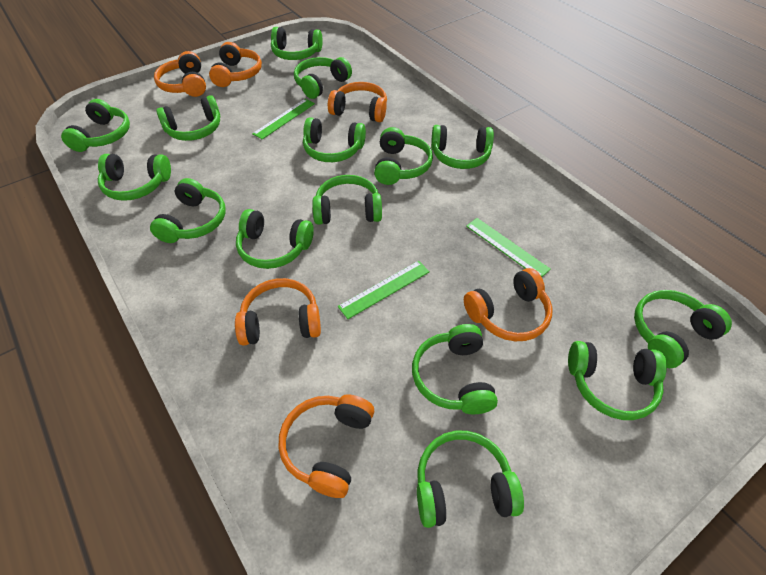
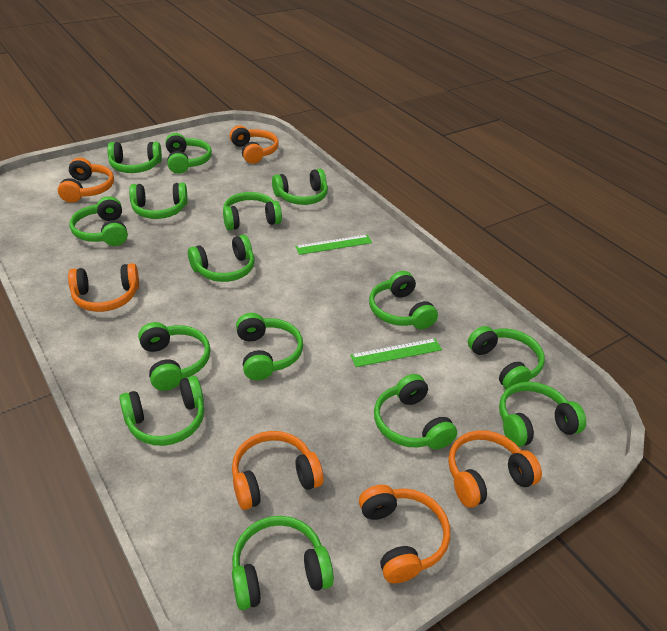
green ruler: [252,99,315,139] [338,261,430,319] [466,218,551,277] = 3 -> [295,235,372,255] [350,338,442,367] = 2

